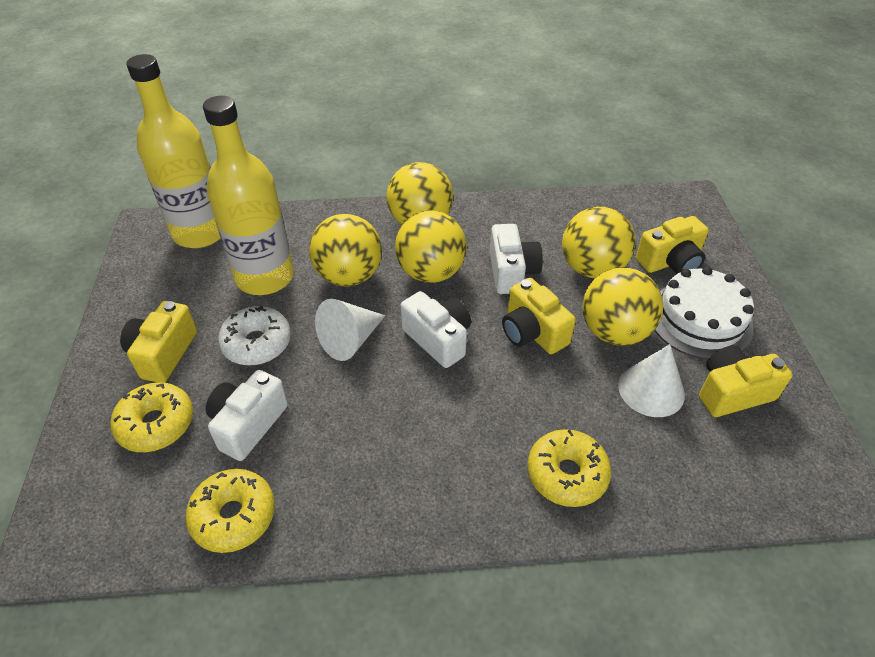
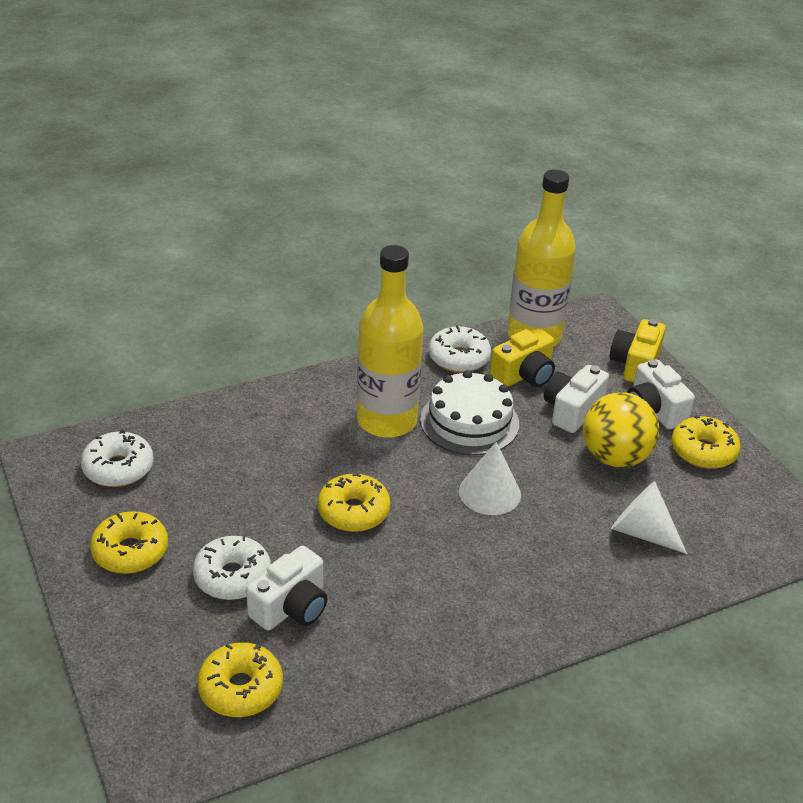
white donut: [218,306,291,365] = 1 -> [81,430,154,487] [193,536,271,600] [429,325,491,373] = 3
yellow ball: [309,214,382,287] [386,162,453,224] [395,210,467,283] [562,207,635,278] [582,267,663,346] = 5 -> [583,392,659,468] = 1
yellow camera: [120,301,197,382] [502,278,576,354] [636,216,709,274] [699,345,793,417] = 4 -> [490,328,555,387] [610,319,666,383] = 2
yellow donut: [110,382,193,452] [185,469,275,553] [528,429,612,507] = 3 -> [90,511,168,574] [197,642,283,717] [317,473,391,532] [671,415,741,469] = 4

